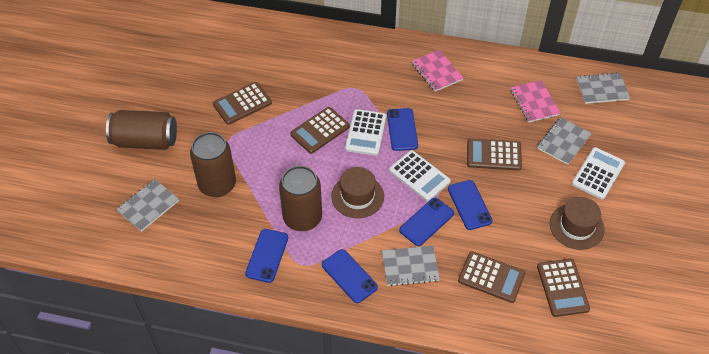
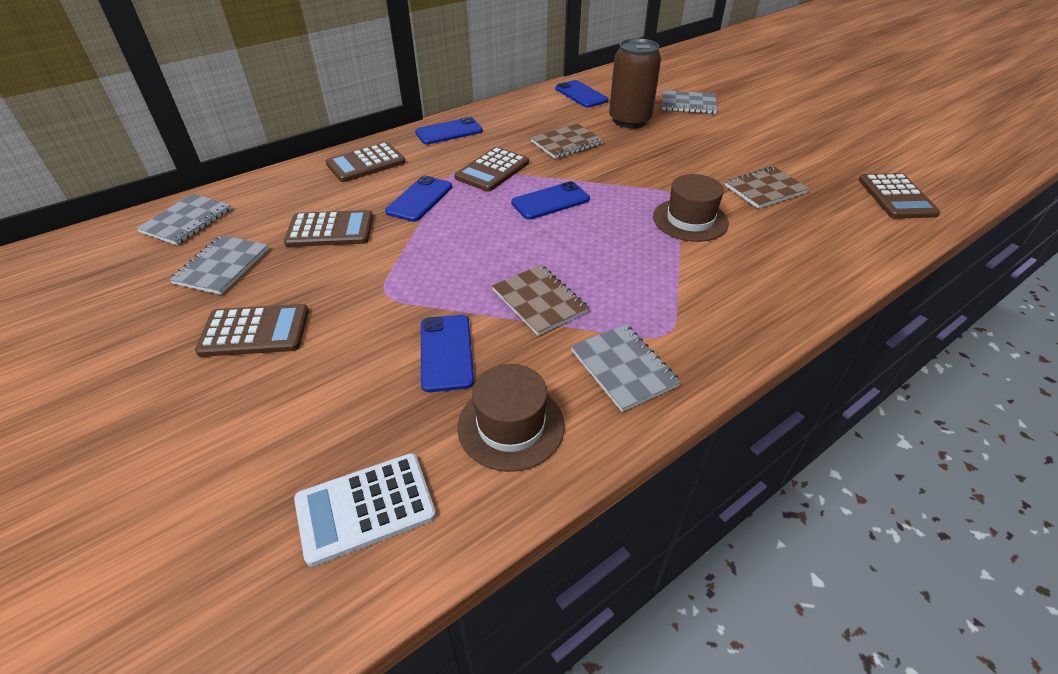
brown can: [106,110,177,150] [190,132,236,197] [279,166,322,231] = 3 -> [609,38,661,128] = 1
brown notebook: none = 0 -> [492,265,589,336] [531,124,604,159] [725,166,810,208] = 3
pink notebook: [412,50,463,92] [510,80,561,123] = 2 -> none = 0
white calculator: [345,109,387,156] [389,150,451,201] [572,147,625,200] = 3 -> [294,453,436,567] = 1

